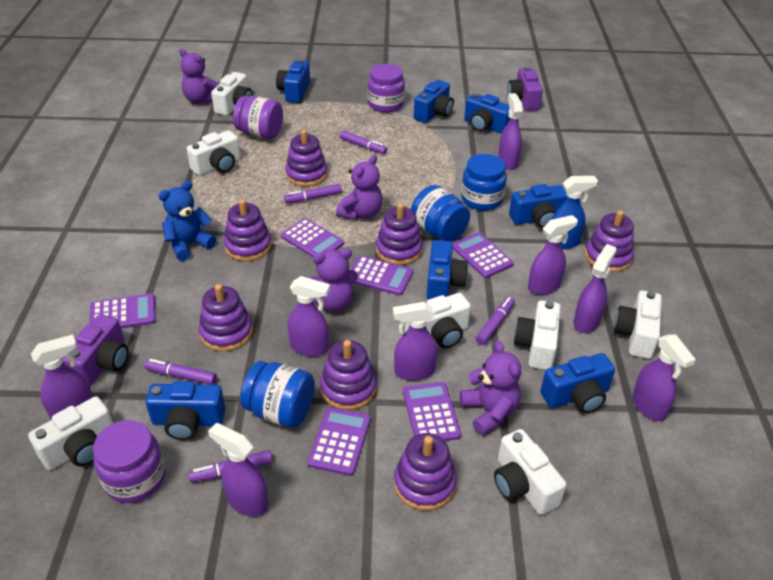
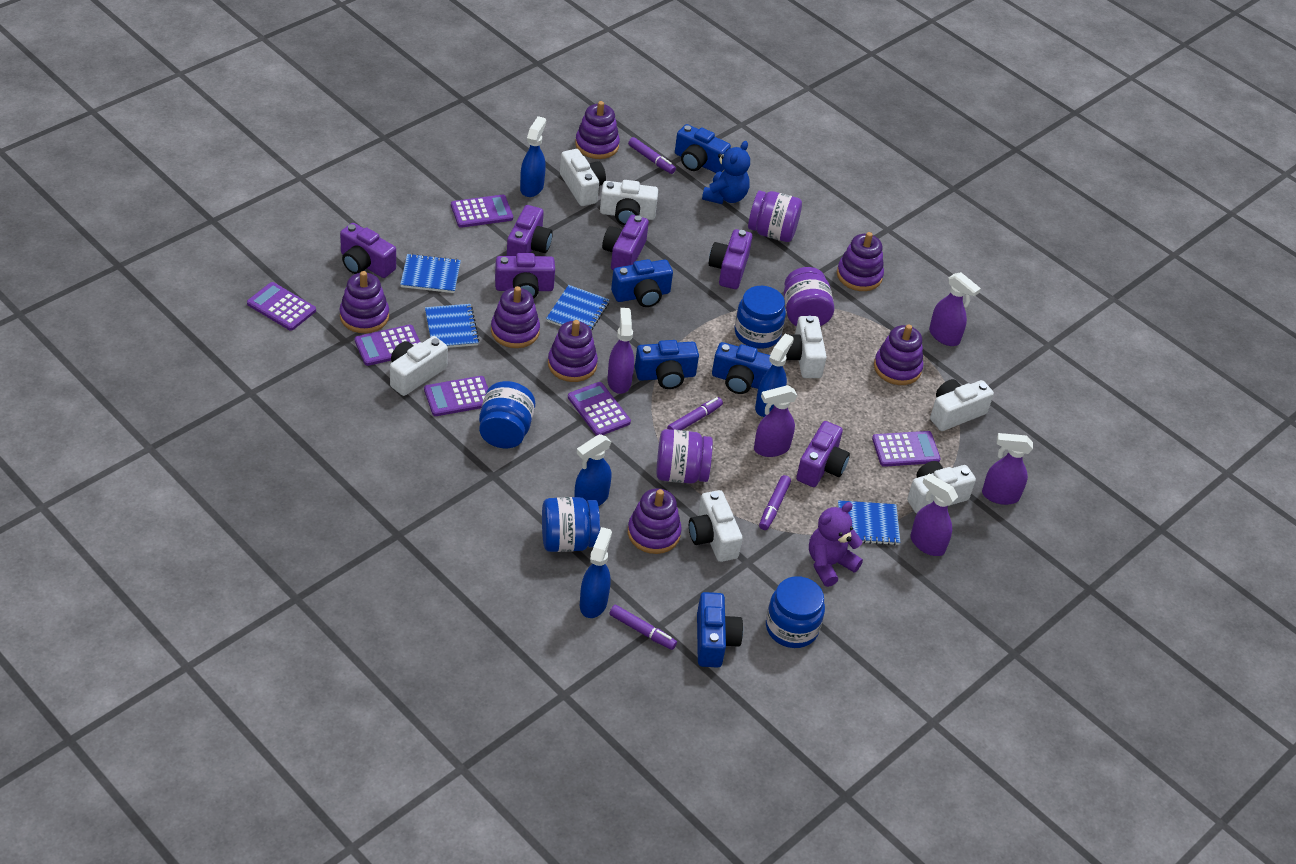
blue camera: [146,381,225,440] [276,59,310,103] [414,80,454,123] [426,240,468,300] [464,93,510,134] [509,184,567,229] [540,353,615,413] = 7 -> [611,259,673,307] [635,340,699,389] [675,124,731,173] [697,592,743,668] [712,342,772,394] = 5
blue jar: [241,361,315,428] [411,185,470,242] [461,154,507,211] = 3 -> [479,381,535,448] [542,497,600,552] [735,286,786,349] [766,576,825,648] = 4
blue notebook: none = 0 -> [400,254,461,293] [425,304,479,348] [546,285,610,330] [838,500,900,545] = 4
blue spray bottle: [547,176,598,249] = 1 -> [520,116,546,197] [574,434,612,506] [580,527,612,618] [755,333,794,417] = 4
purple camera: [62,314,128,386] [507,67,543,111] = 2 -> [340,223,396,278] [495,253,555,299] [507,205,553,256] [602,215,649,270] [709,229,752,289] [796,421,850,487] = 6
purple marker: [144,359,217,385] [188,450,273,483] [284,184,342,203] [339,130,387,154] [476,297,515,345] = 5 -> [609,605,677,650] [628,137,676,174] [667,397,723,430] [759,475,791,530] = 4
purple spray bottle: [31,335,93,420] [208,423,269,516] [287,276,330,357] [393,302,437,381] [498,93,523,170] [528,215,578,295] [574,244,617,333] [632,334,696,421] = 8 -> [607,308,634,394] [754,385,798,457] [910,473,958,556] [929,272,981,346] [982,433,1033,505] = 5
purple teddy bear: [179,49,218,104] [308,248,358,312] [336,155,383,220] [460,341,521,436] = 4 -> [809,502,863,587] = 1

